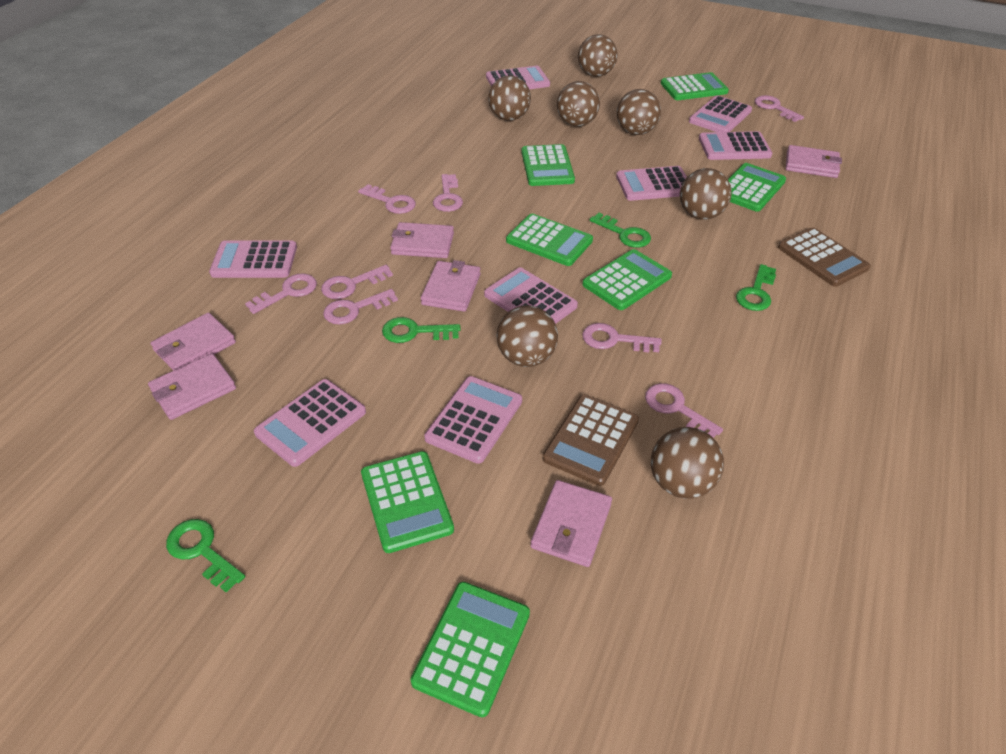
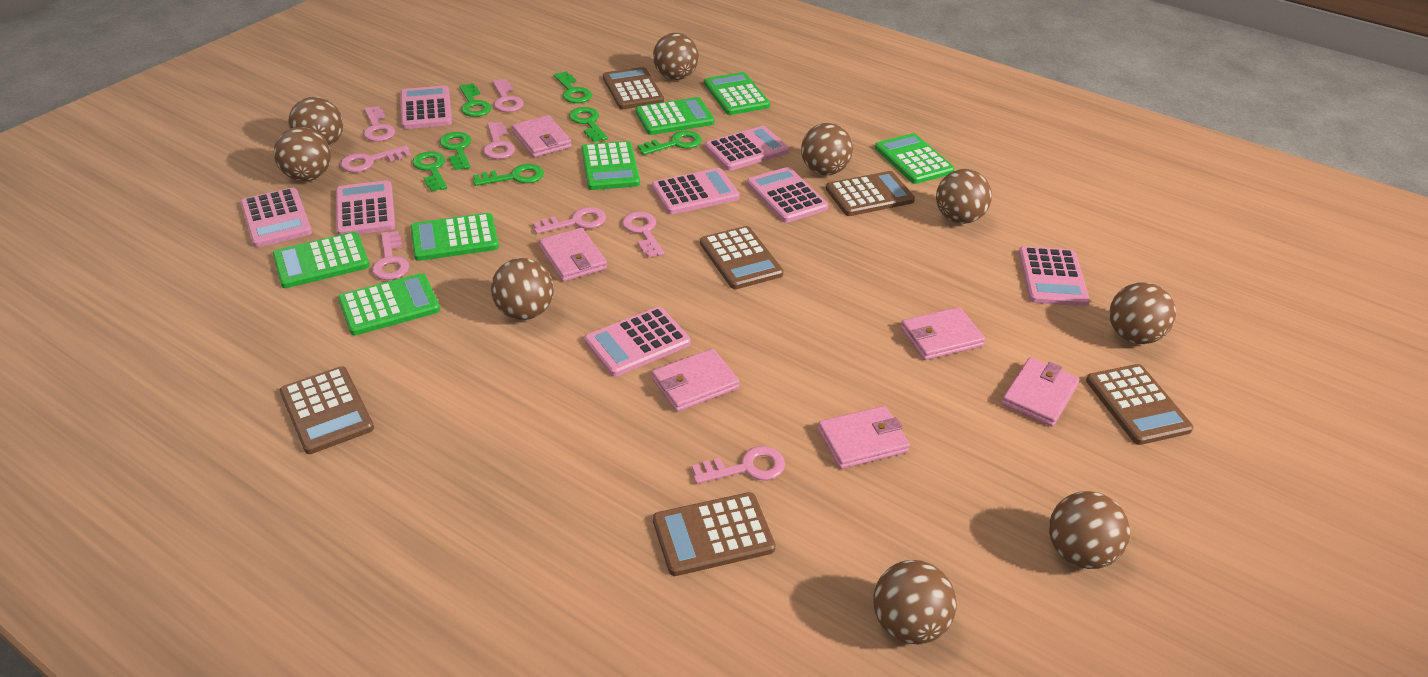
brown ball: [488,75,531,121] [496,305,558,367] [557,81,600,127] [578,34,617,77] [617,89,661,135] [651,427,724,499] [680,168,732,219] = 7 -> [274,127,331,181] [288,97,343,146] [491,258,554,320] [653,33,699,80] [801,123,853,175] [874,560,957,644] [936,169,992,224] [1049,491,1130,569] [1109,282,1176,344] = 9
brown calculator: [543,395,639,486] [778,227,871,287] = 2 -> [280,366,374,454] [603,67,664,109] [653,492,776,576] [700,226,784,289] [826,171,915,216] [1086,364,1194,445] = 6
green key: [166,519,245,592] [382,317,461,343] [589,213,651,248] [736,264,776,311] = 4 -> [412,151,447,192] [440,132,471,170] [459,83,491,117] [473,164,544,186] [554,71,592,103] [569,107,608,142] [638,130,702,155] = 7

